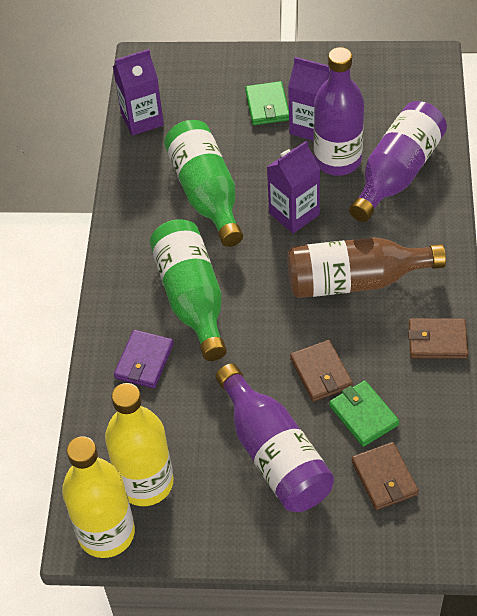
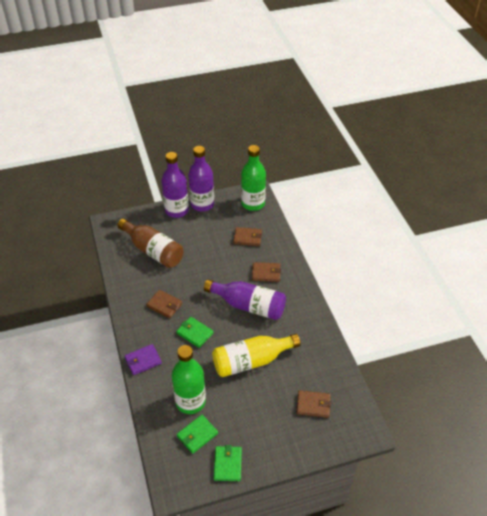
brown wallet: [290,340,353,402] [352,442,419,510] [408,318,468,359] = 3 -> [146,290,182,318] [233,227,262,246] [252,262,281,282] [297,390,331,418] = 4
green wallet: [245,81,289,125] [329,381,399,447] = 2 -> [176,317,213,348] [177,415,218,454] [214,445,242,481] = 3
purple carton: [113,49,164,136] [267,140,320,233] [288,57,330,141] = 3 -> none = 0
yellow bottle: [62,436,135,558] [105,383,174,506] = 2 -> [212,334,301,377] = 1

